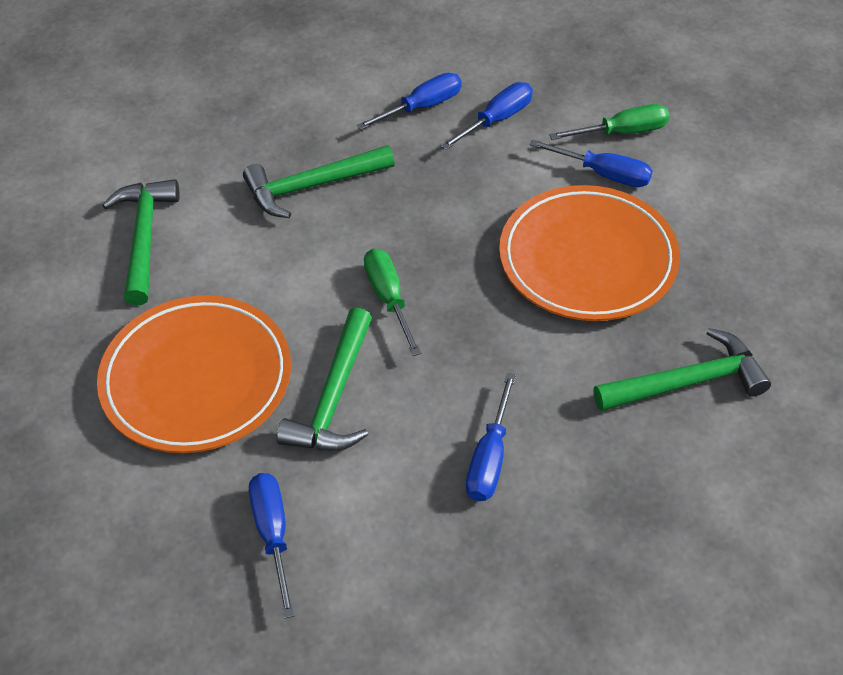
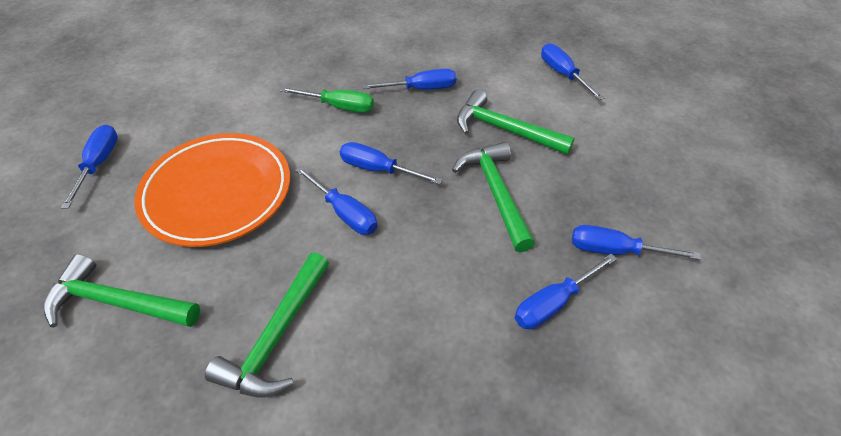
blue screwdriver: [249,473,295,619] [356,73,462,130] [441,82,533,150] [466,373,516,501] [530,139,653,187] = 5 -> [61,125,118,208] [295,166,377,235] [340,142,442,184] [362,69,456,90] [515,254,617,330] [541,43,604,100] [572,225,701,260] = 7
green screwdriver: [364,248,421,356] [549,104,669,140] = 2 -> [280,87,374,113] = 1
orange plate: [97,295,291,453] [499,185,680,321] = 2 -> [135,133,290,247] = 1

